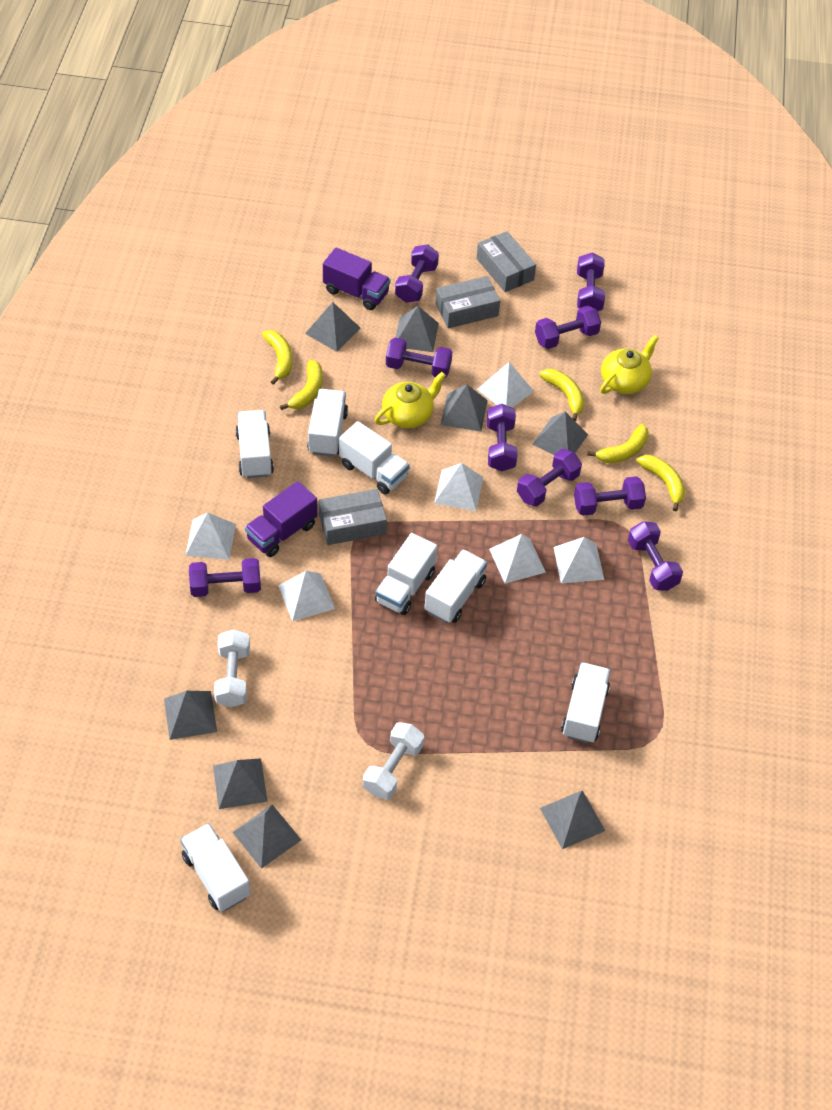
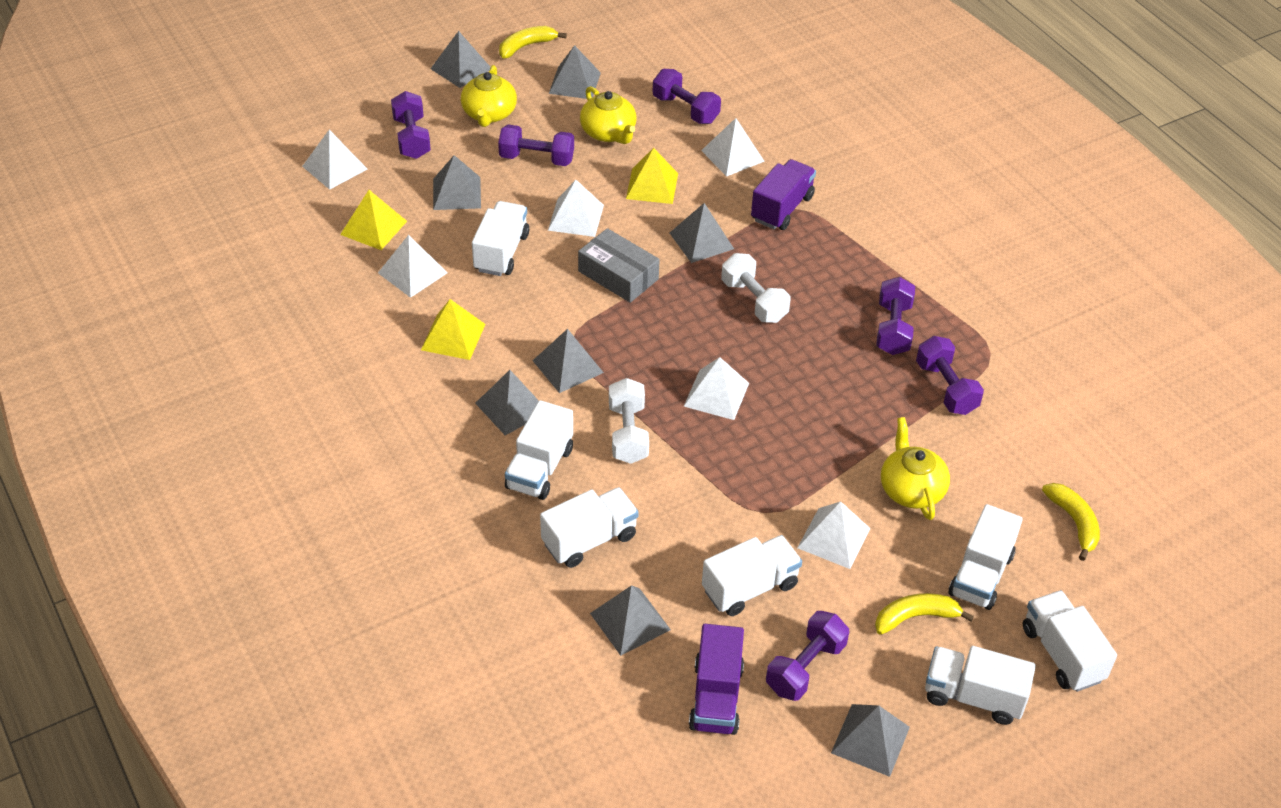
grey box: [319,489,387,545] [436,276,500,328] [477,231,536,292] = 3 -> [578,228,660,303] = 1
purple dumbbell: [189,558,261,597] [386,338,452,378] [395,244,439,303] [487,404,517,471] [517,449,582,507] [535,305,601,349] [574,476,646,516] [577,252,605,311] [628,521,683,591] = 9 -> [391,91,431,159] [498,125,574,166] [653,69,721,124] [766,611,849,701] [876,277,915,355] [916,336,984,415] = 6
yellow banana: [262,330,292,385] [280,360,323,410] [539,369,585,421] [587,424,649,463] [637,455,685,511] = 5 -> [499,26,567,59] [875,593,974,635] [1042,483,1100,561] = 3
yellow pyramid: none = 0 -> [340,190,407,250] [421,299,485,360] [626,148,678,204] = 3
yellow teapot: [375,372,446,428] [600,335,659,394] = 2 -> [461,65,517,127] [580,86,637,144] [881,417,950,520] = 3

